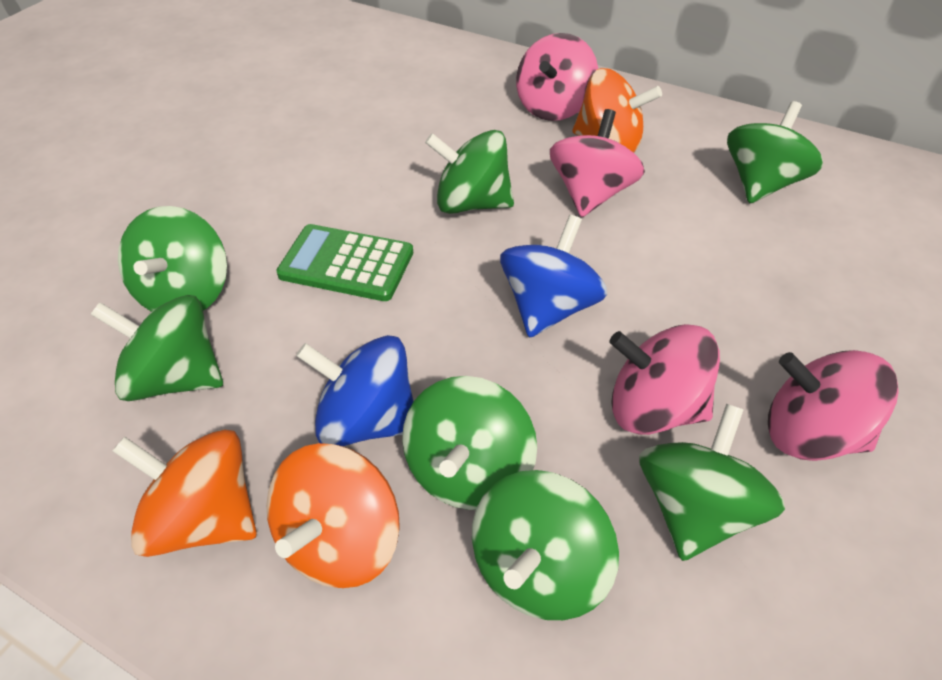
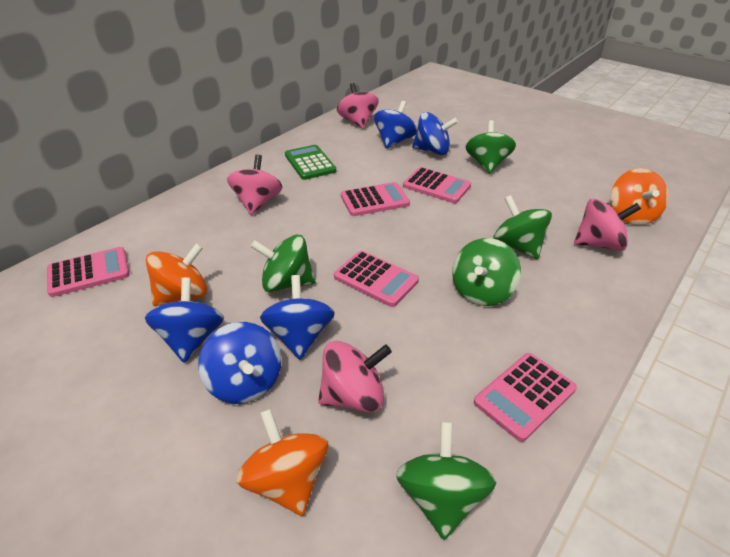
blue spinning top: [296,335,414,446] [500,215,607,338] = 2 -> [145,277,224,363] [198,322,281,404] [260,275,335,360] [374,101,417,149] [412,112,458,155] = 5
green spinning top: [91,295,223,401] [118,206,227,312] [402,376,537,510] [425,130,514,214] [472,470,619,620] [639,404,785,561] [727,101,823,203] = 7 -> [250,235,316,292] [396,422,497,540] [452,238,521,306] [465,120,516,174] [493,195,552,259] = 5
pink calculator: none = 0 -> [47,247,129,297] [334,251,419,307] [341,182,410,216] [403,167,471,203] [474,353,577,442] = 5

